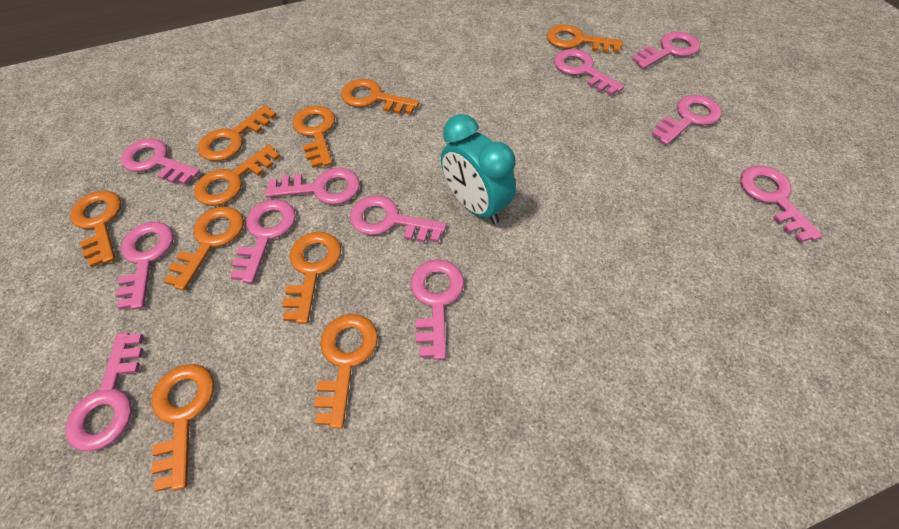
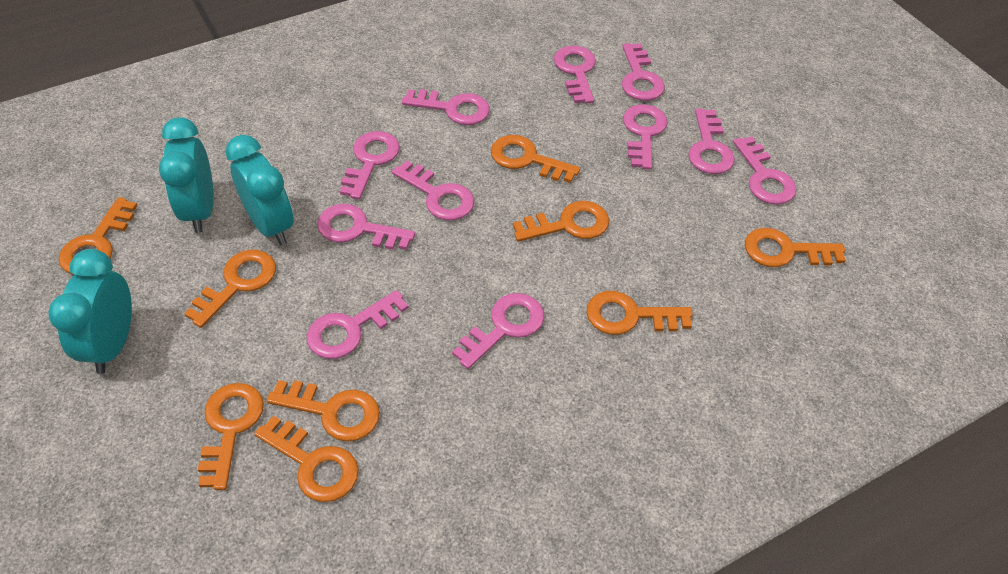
orange key: [70,190,121,267] [151,364,214,492] [164,206,244,291] [194,144,281,206] [198,105,277,161] [282,231,341,324] [292,105,335,168] [314,314,378,429] [341,79,420,115] [547,24,623,53] = 10 -> [59,197,138,275] [184,250,276,328] [198,383,264,490] [254,416,359,502] [267,380,380,442] [491,135,580,183] [513,201,609,242] [586,291,693,335] [745,228,846,267] = 9
turquoise clock: [441,114,516,224] = 1 -> [48,249,132,374] [159,117,214,233] [225,135,294,245] = 3

